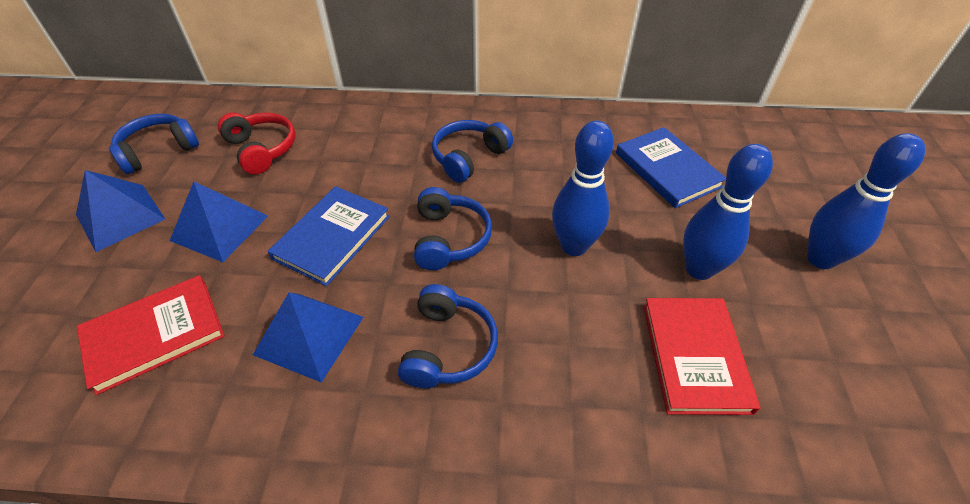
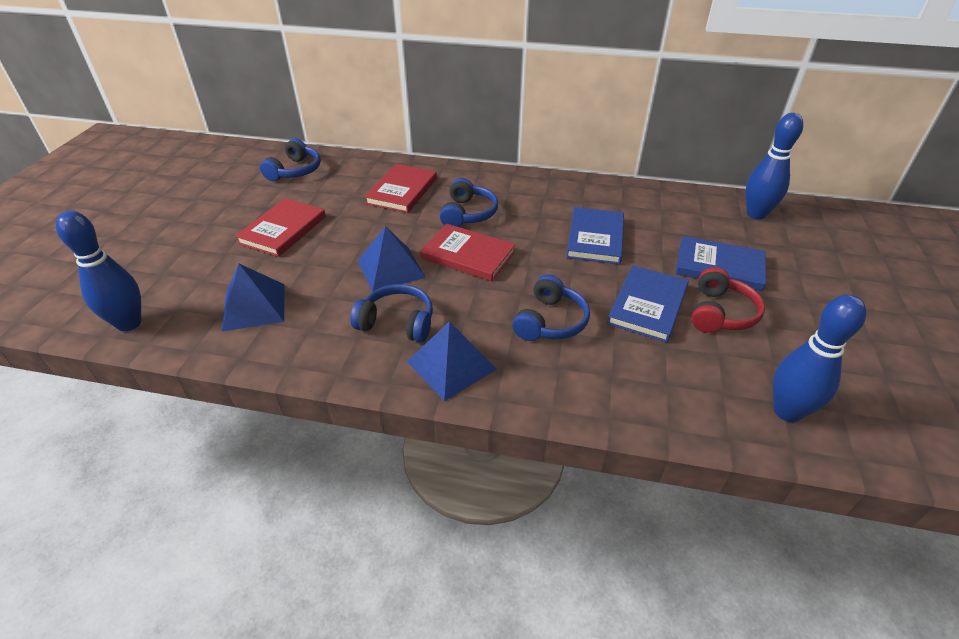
blue book: [268,186,390,286] [616,127,726,208] = 2 -> [566,207,624,264] [607,265,689,342] [676,236,766,291] = 3
red book: [77,275,225,395] [643,298,760,415] = 2 -> [235,198,326,257] [364,164,437,213] [420,224,516,281] = 3

